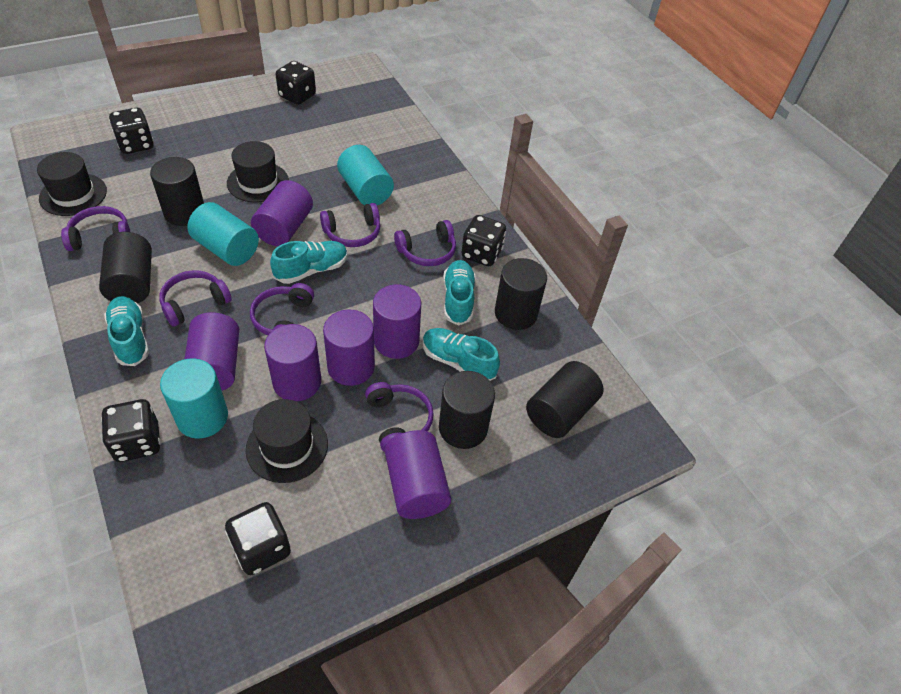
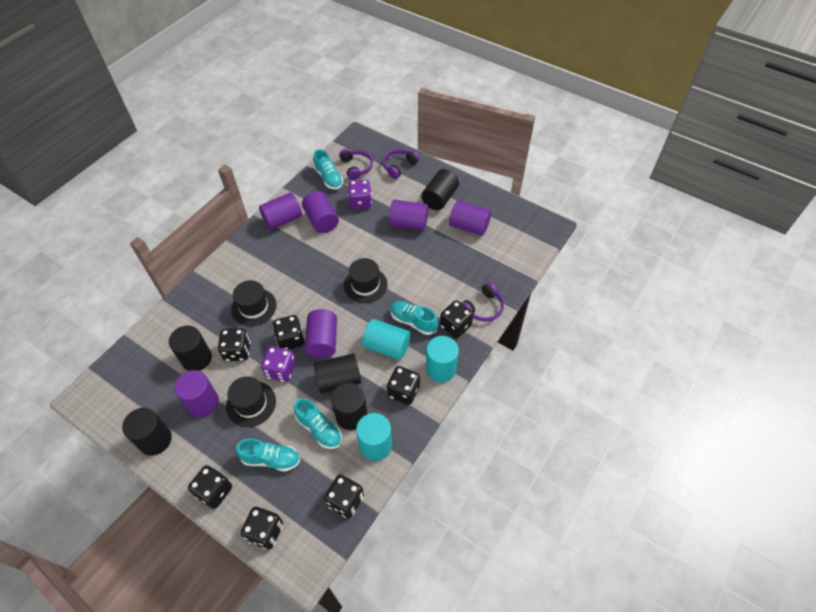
black dice: [101,399,161,462] [109,108,154,154] [225,502,291,575] [275,61,316,105] [461,215,506,266] = 5 -> [188,465,232,509] [218,328,251,361] [241,507,283,549] [273,315,304,350] [324,474,364,518] [387,366,420,405] [440,300,473,338] = 7
purple dice: none = 0 -> [261,346,296,382] [348,180,372,209] = 2
purple headphones: [61,206,130,251] [159,270,232,327] [250,283,314,335] [320,203,380,247] [365,382,434,452] [394,220,456,266] = 6 -> [339,148,373,180] [382,149,420,179] [462,282,504,322] = 3

